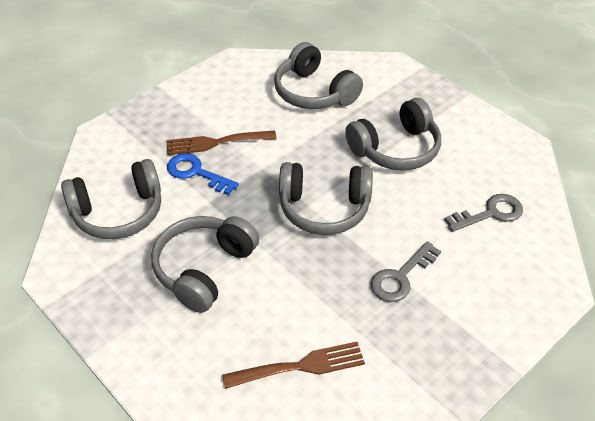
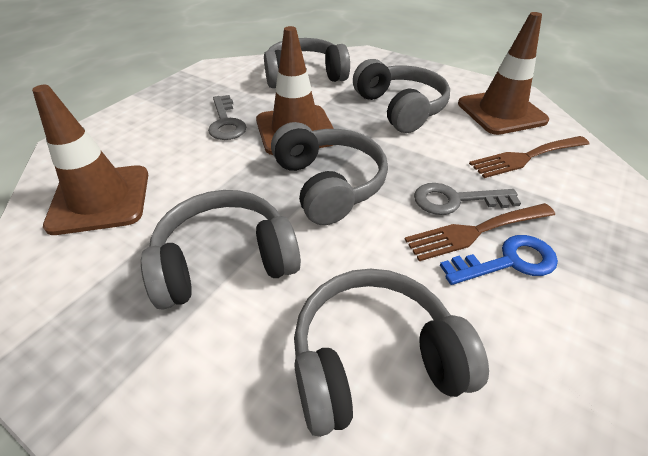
brown traffic cone: none = 0 -> [32,85,148,235] [256,26,334,155] [458,12,549,135] = 3

